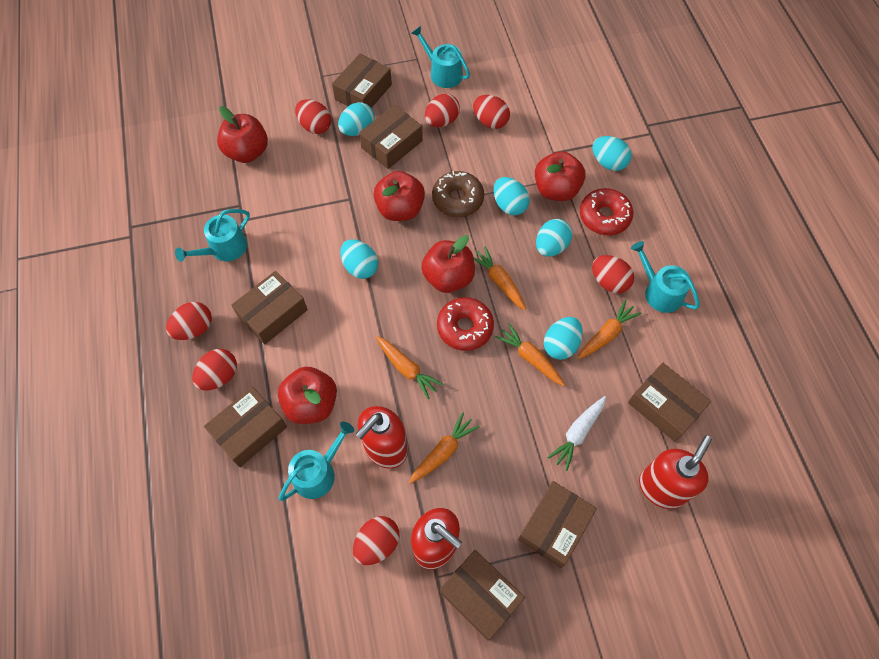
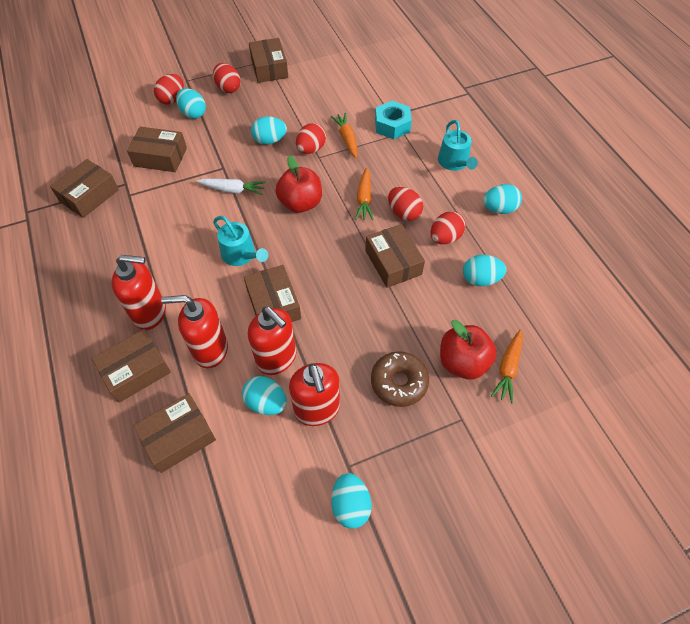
orange carrot: [376,336,443,399] [409,412,480,484] [474,246,526,310] [495,323,565,386] [578,300,642,359] = 5 -> [330,113,357,158] [355,167,373,220] [491,329,523,404] = 3
red apple: [217,106,268,163] [278,367,337,424] [374,171,425,221] [421,235,475,293] [535,151,586,201] = 5 -> [276,156,322,213] [440,320,497,379] = 2
red donut: [437,297,494,351] [580,188,633,235] = 2 -> none = 0
red egg: [166,302,212,340] [192,349,237,391] [295,99,331,134] [353,516,399,565] [425,94,460,127] [473,95,510,129] [592,255,634,293] = 7 -> [154,74,184,105] [213,63,241,93] [296,123,326,154] [388,187,423,221] [431,211,466,244] = 5
red soap dispenser: [355,406,408,469] [411,508,462,570] [639,436,712,509] = 3 -> [111,255,166,330] [161,295,228,368] [248,307,296,375] [289,363,340,426] = 4
turquoise nut: none = 0 -> [375,101,412,139] = 1
turquoise watering can: [175,209,250,262] [279,422,354,501] [411,26,470,88] [631,241,700,313] = 4 -> [213,216,268,266] [438,120,478,171] = 2

